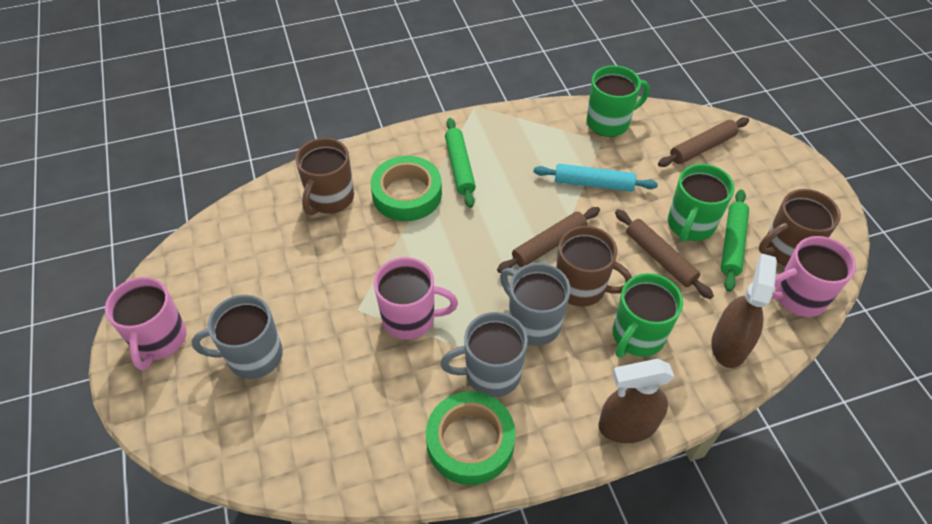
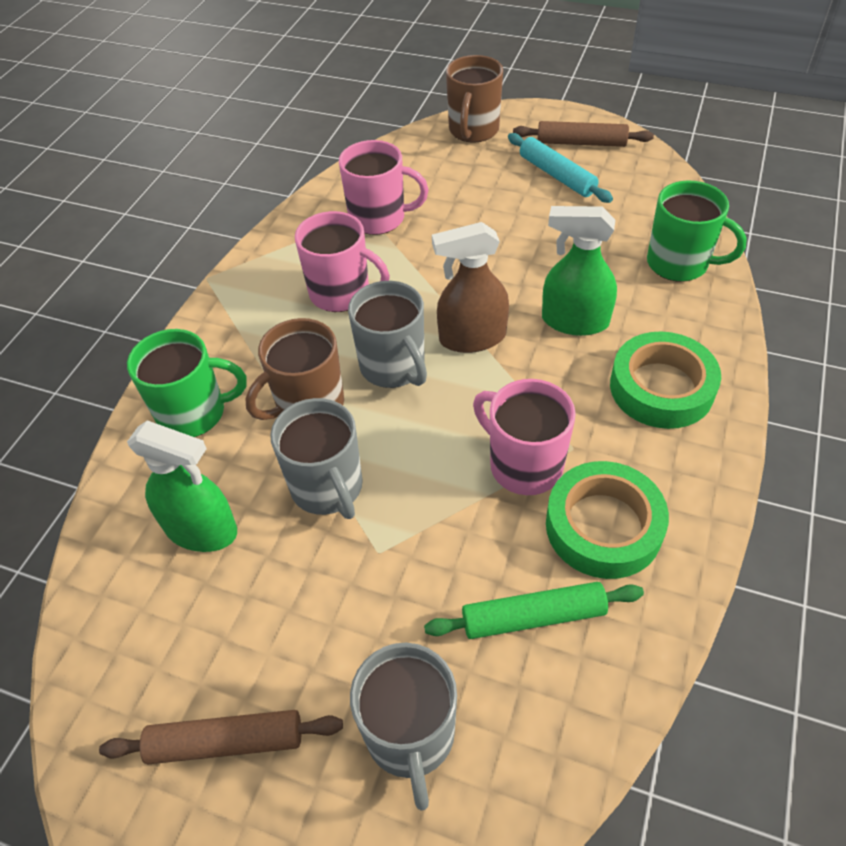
brown mug: [295,138,354,216] [556,226,632,307] [759,189,841,266] = 3 -> [246,318,344,420] [446,55,503,143] = 2
brown rolling pin: [497,207,600,273] [615,209,714,299] [658,117,749,167] = 3 -> [99,710,343,765] [513,121,654,147] = 2
brown spray bottle: [598,359,674,443] [711,253,777,368] = 2 -> [432,222,509,353] = 1
green mug: [587,65,650,137] [613,273,683,357] [668,164,735,242] = 3 -> [127,329,247,437] [647,181,747,282] = 2
green rolling pin: [445,118,476,208] [721,190,749,292] = 2 -> [424,582,644,639] = 1
green spray bottle: none = 0 -> [127,420,237,552] [542,206,617,336] = 2

